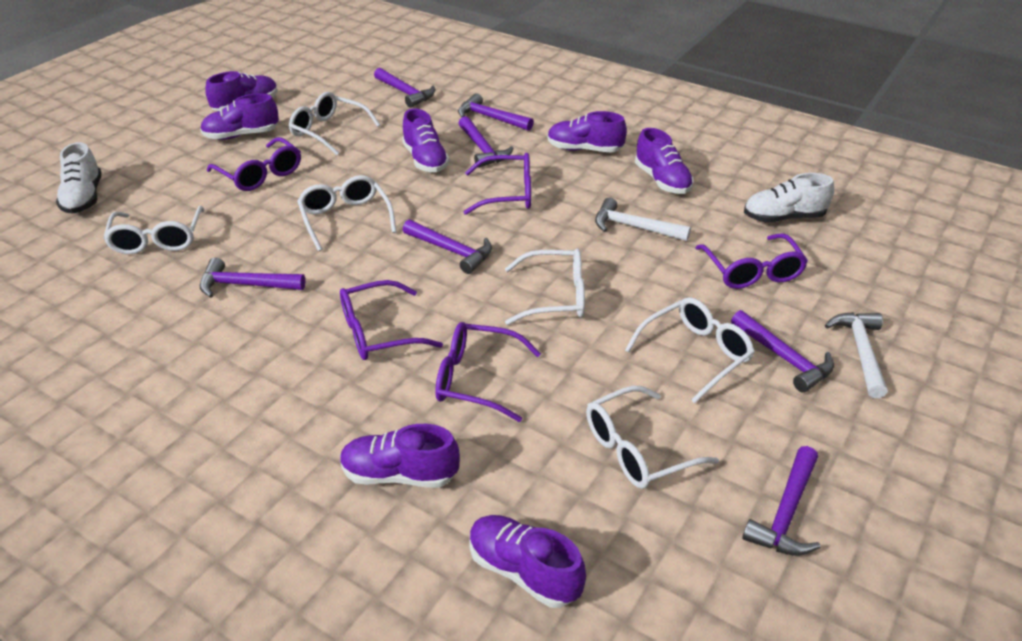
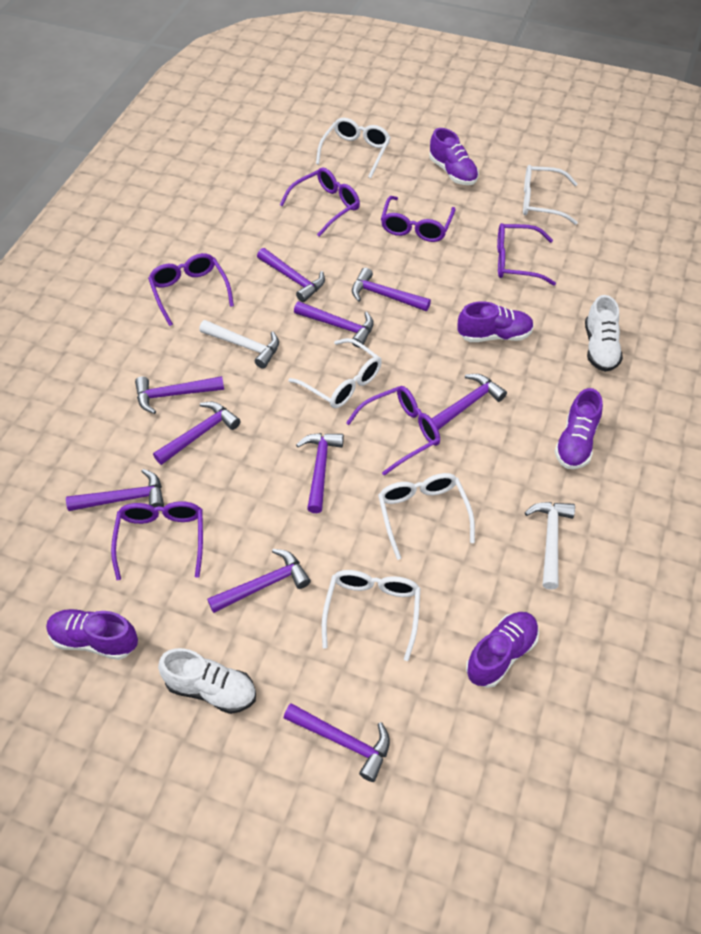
purple glasses: [207,137,301,191] [340,280,443,360] [435,322,541,422] [463,153,531,215] [695,233,808,289] = 5 -> [111,501,203,580] [148,253,234,326] [280,167,360,237] [346,386,440,476] [381,196,456,242] [497,223,556,286] = 6
purple hammer: [200,257,305,298] [374,68,435,108] [403,219,492,274] [458,93,534,131] [459,116,514,168] [731,310,834,393] [742,446,821,556] = 7 -> [66,469,164,511] [135,376,224,414] [153,402,240,465] [207,549,311,613] [257,248,325,302] [284,703,390,782] [294,301,374,348] [296,433,344,513] [352,268,431,311] [431,374,507,430] = 10
purple shoe: [200,93,279,140] [205,71,278,111] [340,424,460,488] [402,108,450,172] [469,515,586,608] [547,111,627,153] [635,128,693,194] = 7 -> [46,609,138,660] [429,128,479,185] [457,301,534,342] [466,612,539,688] [554,388,603,469] = 5
white glasses: [103,206,204,254] [289,92,380,155] [297,175,396,251] [505,248,585,325] [586,386,719,489] [625,297,755,404] = 6 -> [288,338,382,408] [316,118,391,178] [322,570,421,661] [378,473,475,560] [523,165,578,225] = 5

